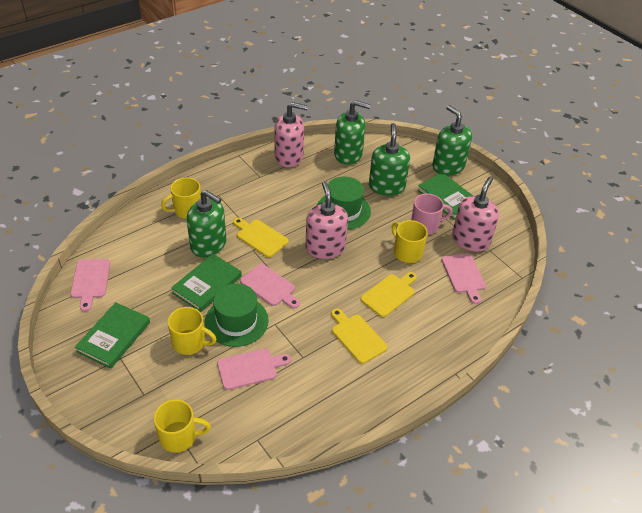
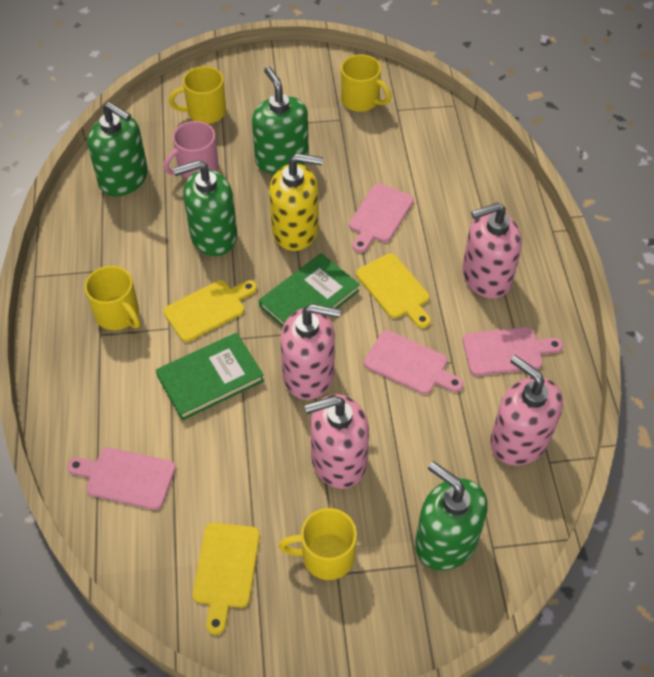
green book: [75,302,150,369] [171,254,242,312] [417,172,473,220] = 3 -> [156,333,264,420] [259,253,360,327] = 2
green hat: [205,283,269,347] [317,177,371,230] = 2 -> none = 0
pink soap dispenser: [274,102,308,167] [305,182,348,259] [452,176,499,251] = 3 -> [280,304,341,400] [305,394,369,489] [462,202,522,299] [490,355,563,466] = 4
yellow soap dispenser: none = 0 -> [269,153,323,251] = 1

